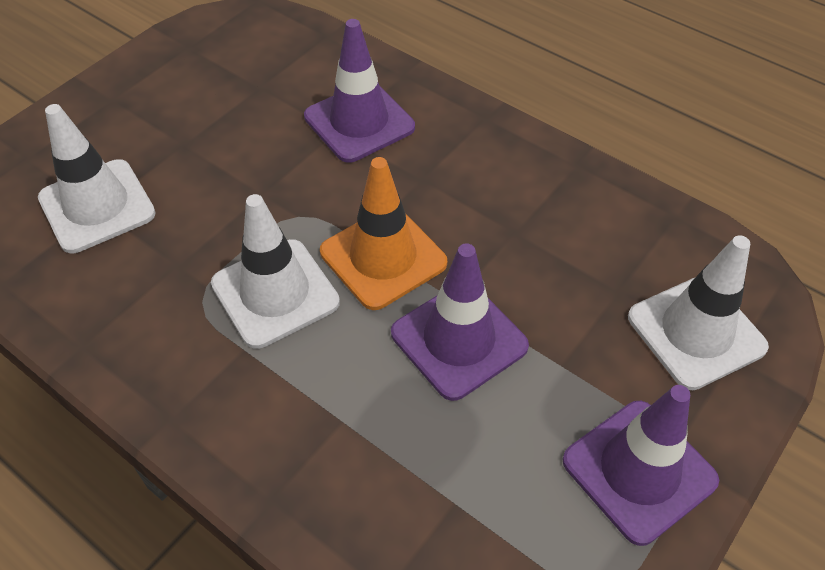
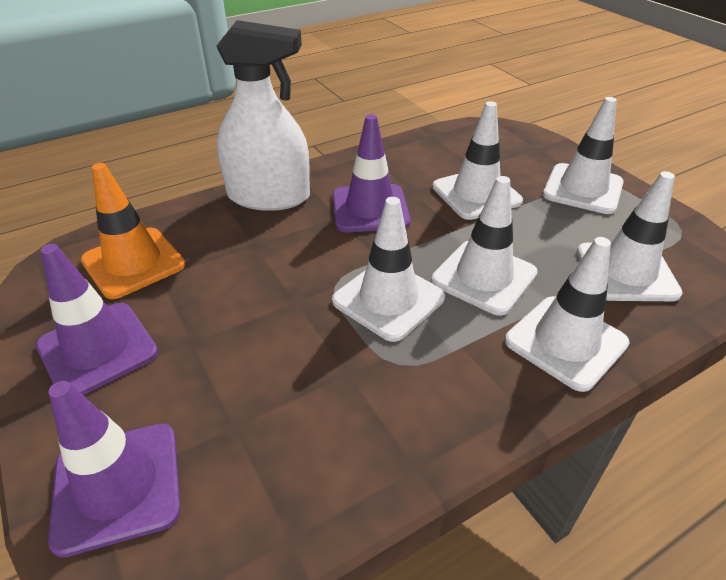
white spray bottle: none = 0 -> [216,20,310,211] = 1
white traffic cone: [38,104,155,253] [211,194,340,349] [628,235,769,390] = 3 -> [332,197,445,342] [431,176,538,316] [432,101,523,220] [505,237,630,392] [543,97,624,214] [577,171,683,301] = 6

